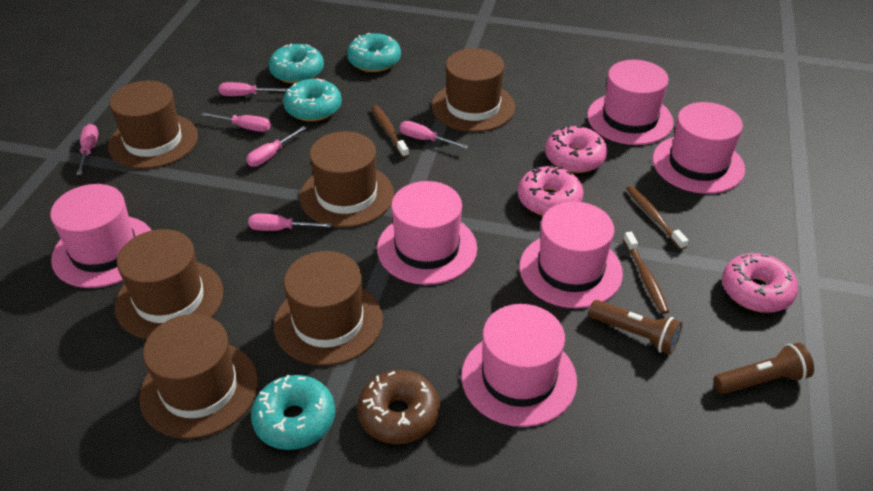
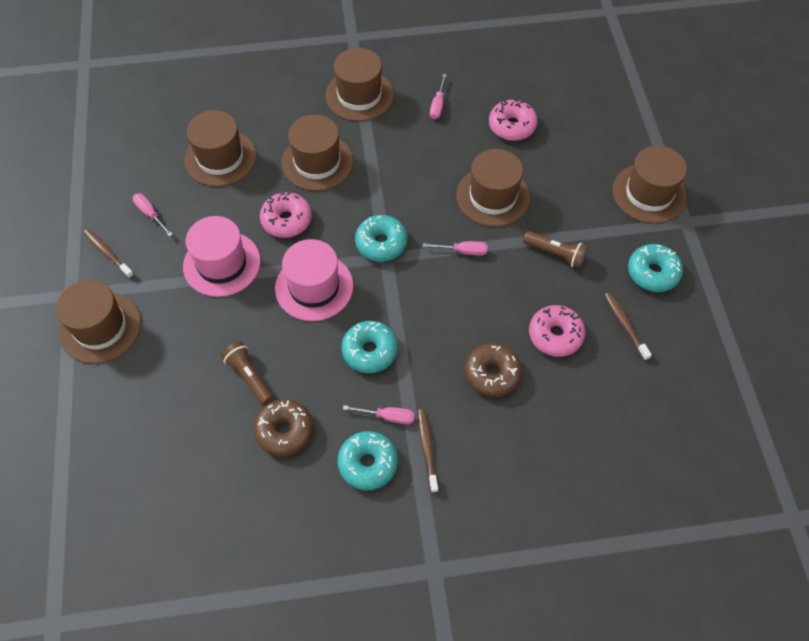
brown donut: [357,370,440,444] = 1 -> [254,399,313,456] [465,343,522,397] = 2
pink hat: [50,184,152,288] [377,181,477,285] [461,304,577,427] [519,202,623,308] [587,60,674,145] [653,102,745,194] = 6 -> [183,216,260,297] [275,239,353,321] = 2
pink screwdriver: [77,124,98,175] [201,113,271,132] [219,82,289,96] [246,126,306,167] [248,214,332,231] [400,121,468,149] = 6 -> [132,193,173,237] [343,405,415,424] [423,241,488,256] [430,74,447,119] = 4

